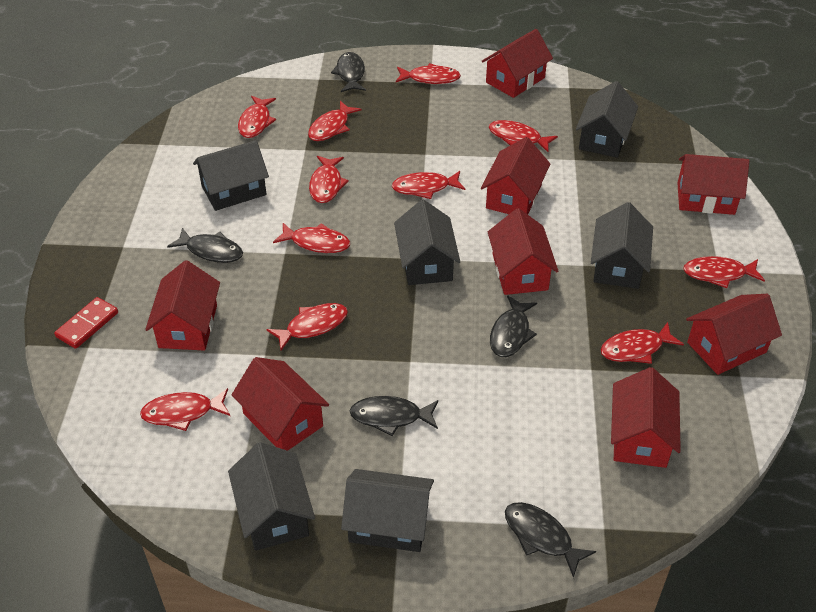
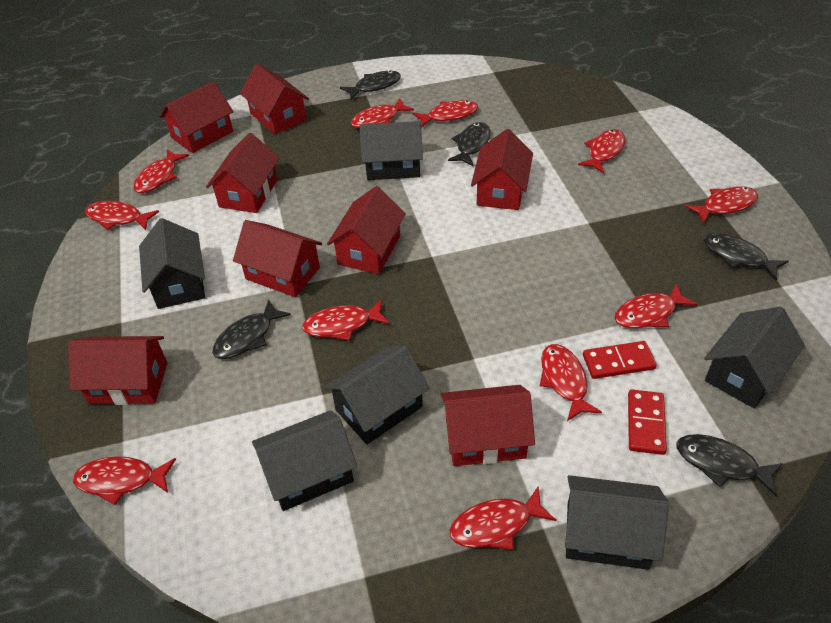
red domino: [54,297,118,349] = 1 -> [583,341,657,379] [628,389,667,455] = 2

